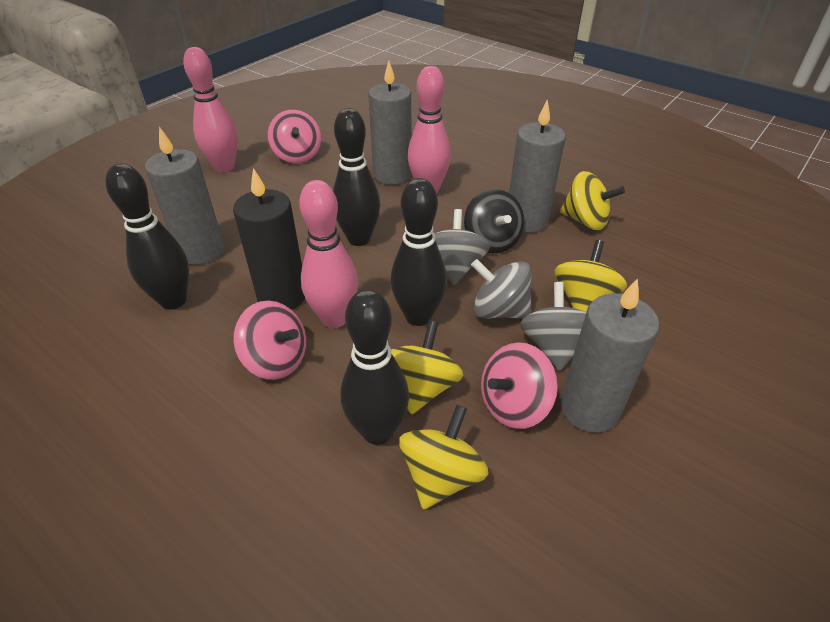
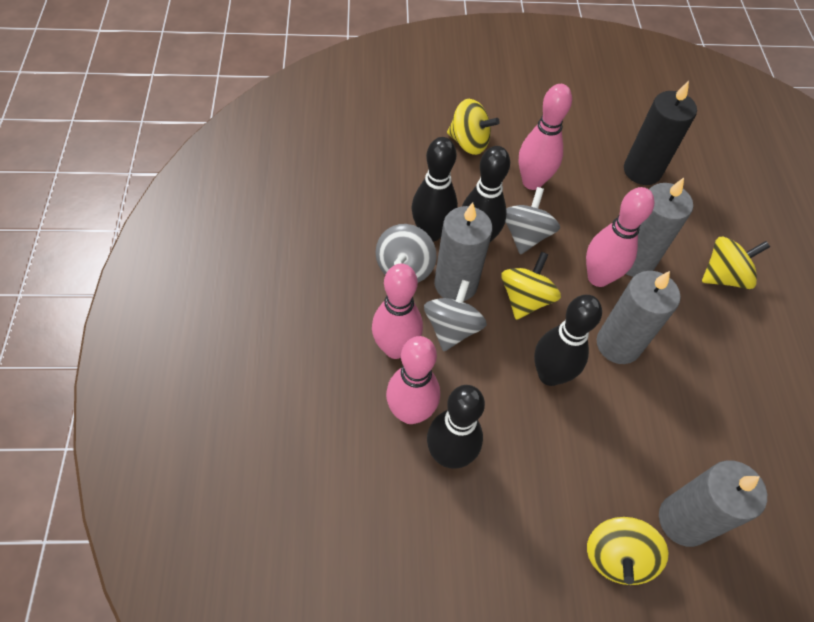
black spinning top: [464,189,524,253] = 1 -> none = 0
pink bowling pin: [183,47,238,172] [299,180,358,328] [408,66,451,193] = 3 -> [372,264,423,359] [386,336,440,424] [519,84,572,190] [586,187,654,287] = 4
pink spinning top: [233,301,306,380] [268,110,321,163] [481,342,558,429] = 3 -> none = 0

